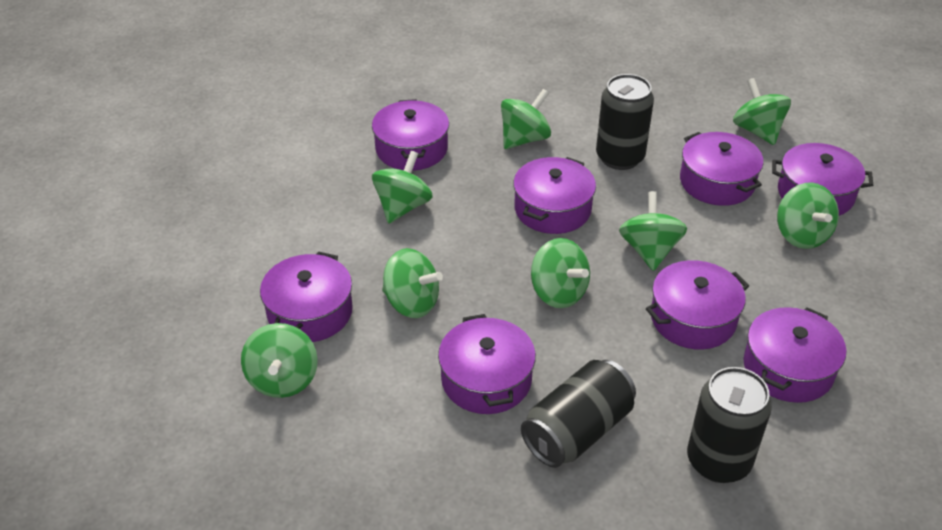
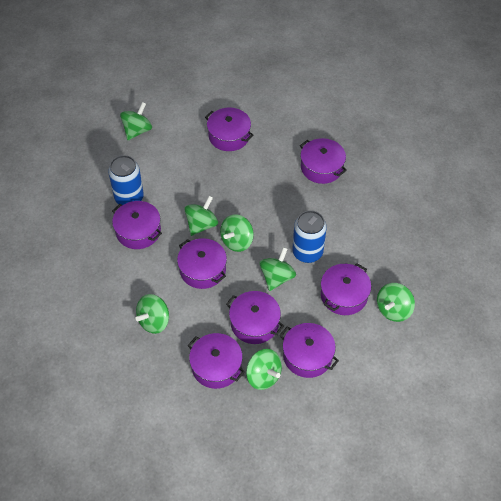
black can: [521,360,636,468] [596,74,654,170] [687,367,772,483] = 3 -> none = 0
blue can: none = 0 -> [108,155,144,205] [292,210,327,263] = 2
green spinning top: [241,323,318,398] [372,151,433,224] [382,248,443,318] [501,89,551,149] [531,238,590,308] [619,191,687,271] [733,78,791,145] [777,182,839,249] = 8 -> [120,102,152,140] [135,294,169,334] [184,196,218,236] [220,214,254,252] [246,349,282,390] [259,247,296,291] [377,283,415,322] = 7

